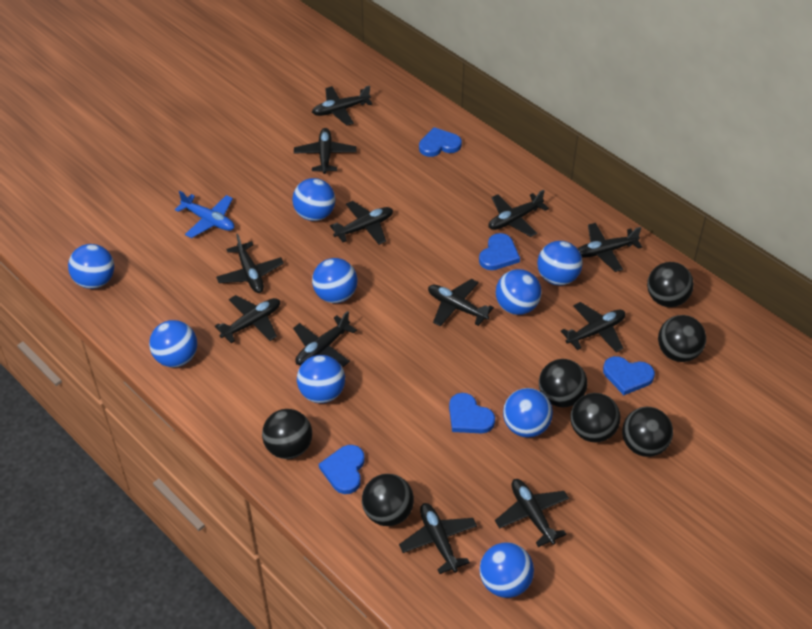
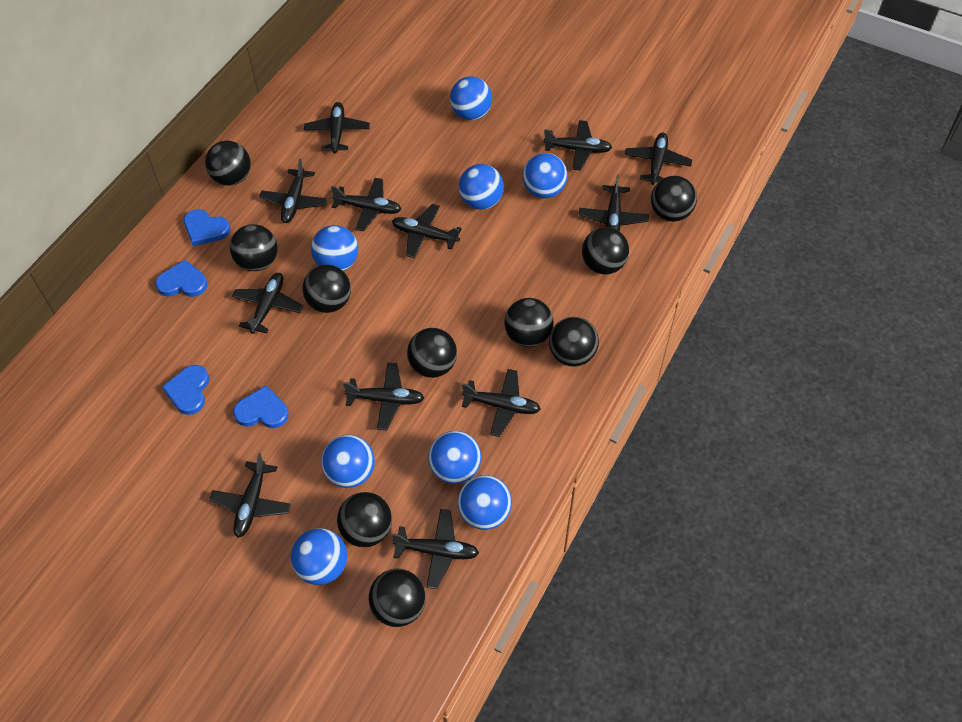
black ball: [262,409,312,459] [362,474,414,526] [539,359,588,407] [570,393,620,442] [622,407,673,457] [647,262,694,307] [658,315,706,362] = 7 -> [205,141,251,186] [230,224,277,271] [302,265,351,313] [337,492,392,547] [369,568,426,627] [407,328,457,378] [504,298,554,347] [549,317,599,367] [582,227,629,275] [651,176,697,221] = 10
blue ball: [68,244,114,289] [149,320,197,367] [292,178,335,221] [297,355,345,403] [312,258,357,303] [480,542,534,598] [496,269,542,315] [503,388,553,438] [537,241,583,285] = 9 -> [291,528,347,585] [311,225,358,271] [321,435,375,488] [428,431,481,484] [450,77,492,120] [458,475,512,530] [459,164,504,210] [523,153,567,198] = 8
blue heart: [319,445,365,494] [419,127,462,157] [449,393,495,433] [479,233,520,270] [603,356,655,395] = 5 -> [155,260,207,297] [162,365,209,415] [184,209,230,246] [233,386,289,428] = 4
blue plane: [175,191,234,238] = 1 -> none = 0

